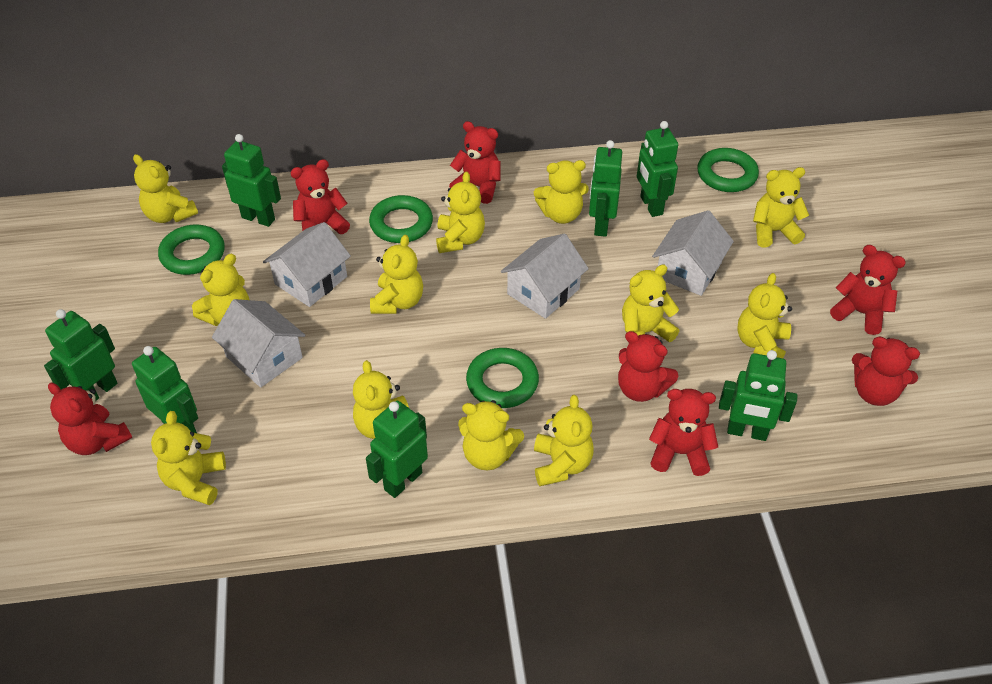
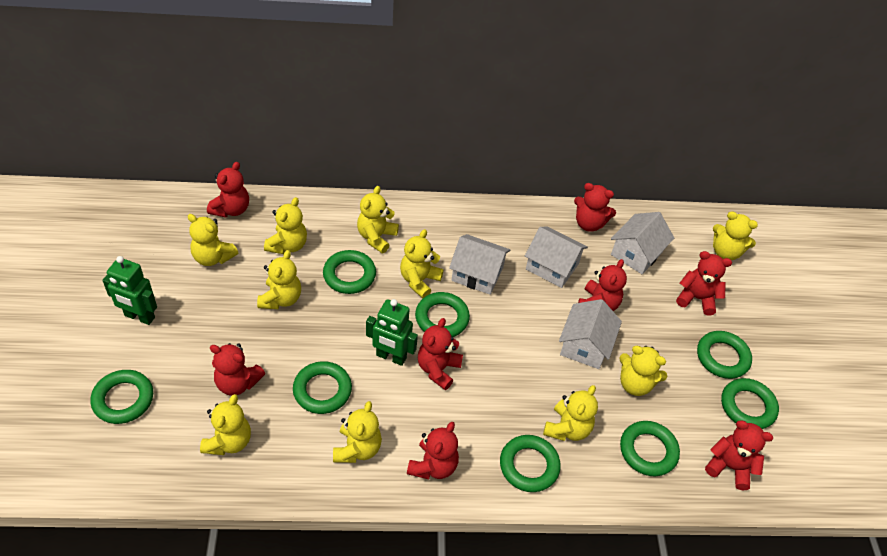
green ring: [158,225,225,275] [369,195,433,243] [466,348,539,408] [697,148,759,192] = 4 -> [91,370,153,424] [293,361,352,414] [323,250,376,294] [415,292,470,337] [500,435,561,492] [620,421,680,476] [697,331,752,379] [721,378,779,429] = 8
green robot: [44,309,117,401] [132,346,198,433] [222,134,281,227] [366,401,428,498] [589,140,622,237] [637,121,678,217] [719,350,798,441] = 7 -> [102,256,157,325] [366,299,418,366] = 2
red teddy bear: [48,383,132,455] [290,159,350,234] [449,121,501,204] [618,331,679,402] [649,389,718,476] [830,245,906,335] [852,337,920,406] = 7 -> [207,162,249,218] [210,343,265,396] [407,422,459,479] [418,318,463,390] [574,183,616,232] [578,259,627,311] [676,251,732,316] [705,420,773,490] = 8
yellow teddy bear: [133,154,198,223] [151,411,226,505] [192,254,249,326] [353,360,409,439] [370,235,423,314] [436,172,485,253] [458,400,524,470] [534,160,589,224] [534,395,594,486] [622,264,679,342] [737,273,792,358] [753,167,809,248] = 12 -> [188,214,238,266] [200,394,251,455] [257,250,301,309] [264,197,307,254] [333,401,382,463] [357,186,399,253] [400,229,444,298] [543,385,598,441] [619,346,667,396] [713,211,758,260] = 10

